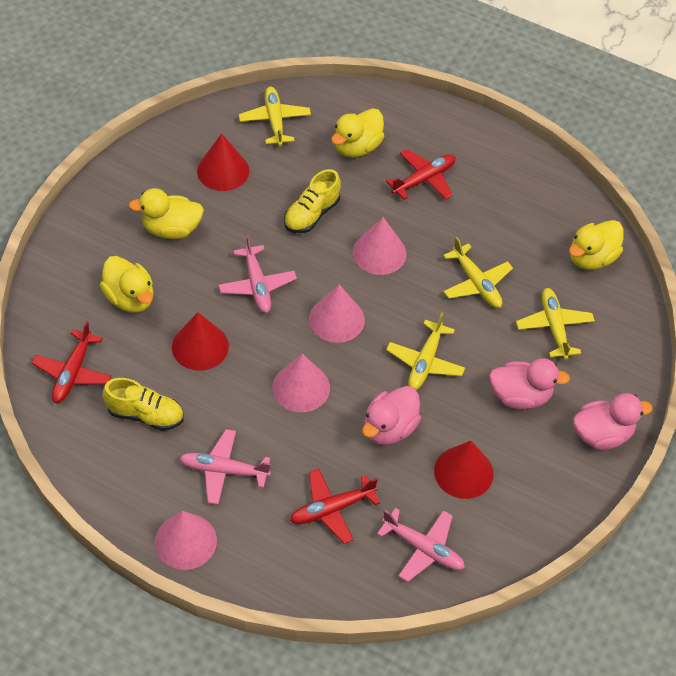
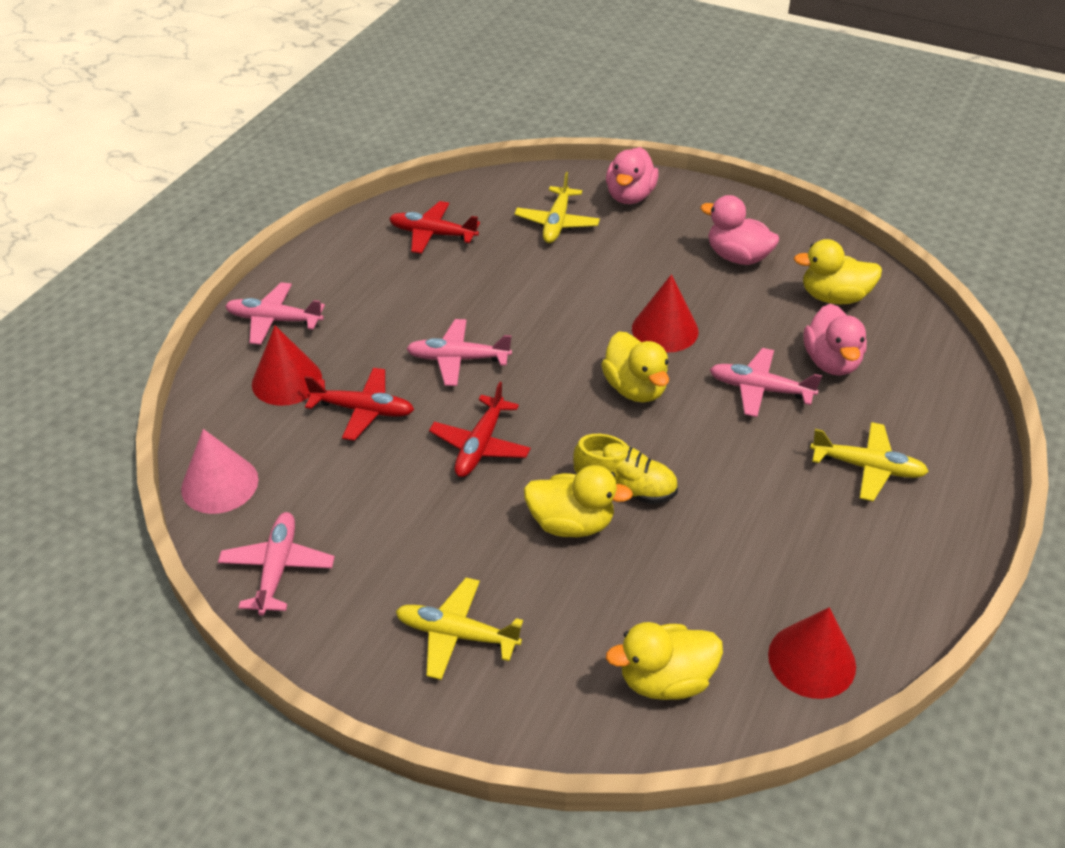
pink cone: [155,511,217,570] [272,354,330,412] [309,285,365,343] [353,217,406,275] = 4 -> [181,429,259,514] = 1
pink plane: [179,429,271,505] [218,235,297,313] [377,508,465,582] = 3 -> [218,512,335,616] [225,282,325,345] [406,319,512,386] [709,348,822,417] = 4
yellow plane: [239,87,311,146] [386,313,465,390] [443,237,513,308] [516,288,595,360] = 4 -> [396,578,523,680] [514,172,600,243] [810,422,929,501] = 3
yellow shoe: [103,378,184,431] [284,169,341,233] = 2 -> [573,434,678,504] = 1

